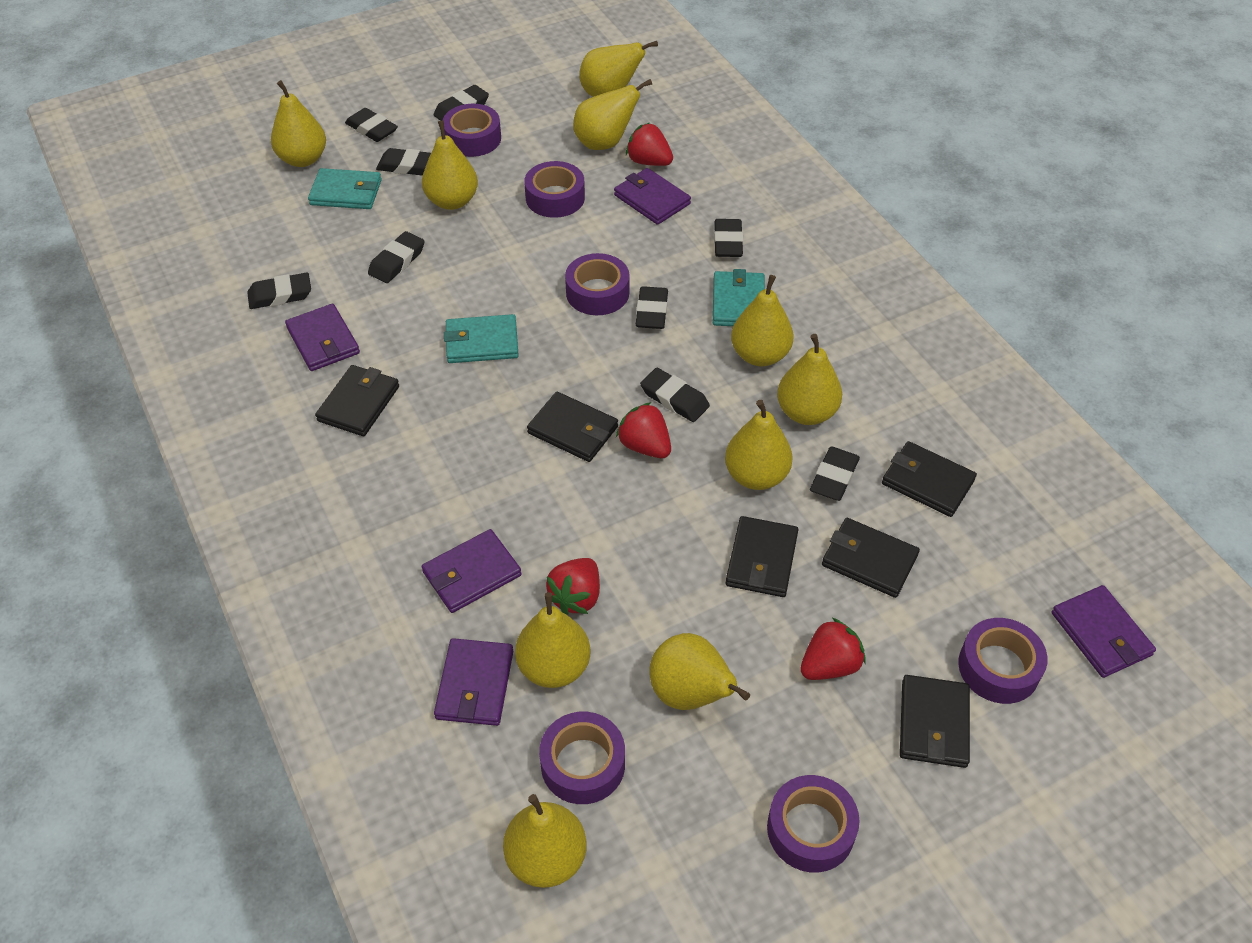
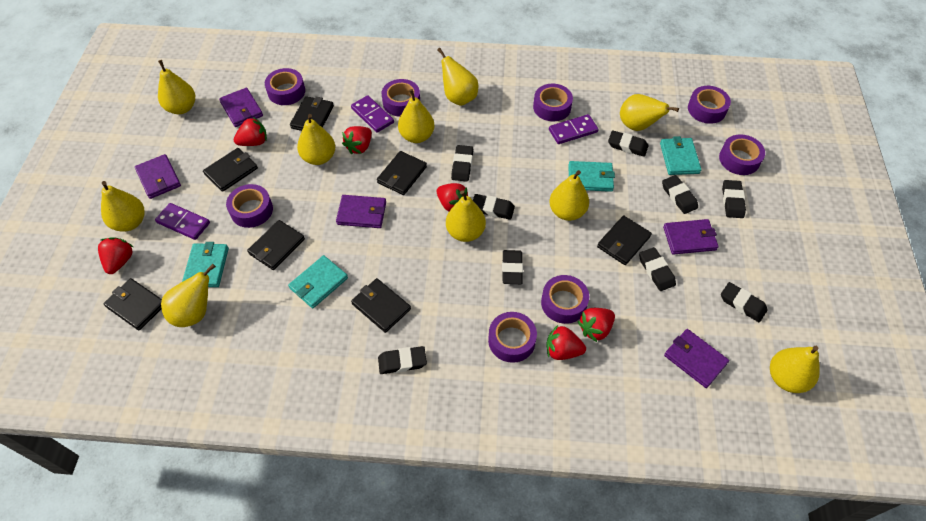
black wallet: [315,365,399,436] [527,392,618,462] [726,516,798,597] [822,518,920,598] [882,441,977,517] [900,675,970,768] = 6 -> [103,278,162,330] [203,148,258,192] [247,220,305,270] [290,96,334,131] [351,278,411,333] [377,151,427,195] [597,215,652,265] = 7
purple domino: none = 0 -> [155,203,210,240] [351,95,394,133] [549,114,599,144] = 3
purple tape: [442,104,501,157] [524,161,585,218] [539,712,625,804] [565,253,630,315] [767,775,859,873] [958,618,1048,704] = 6 -> [226,184,273,228] [265,68,305,105] [382,79,420,117] [488,312,537,363] [533,84,573,121] [541,275,589,324] [688,86,731,124] [719,134,765,175] = 8
red strawberry: [546,558,600,615] [616,402,671,458] [626,123,673,166] [800,618,866,680] = 4 -> [98,237,133,274] [234,117,267,146] [342,126,372,154] [437,183,468,211] [546,325,586,360] [578,308,615,342] = 6
turquoise wallet: [308,168,382,209] [444,314,519,363] [713,269,765,326] = 3 -> [182,242,229,287] [288,255,348,308] [568,161,615,192] [660,136,701,175] = 4

